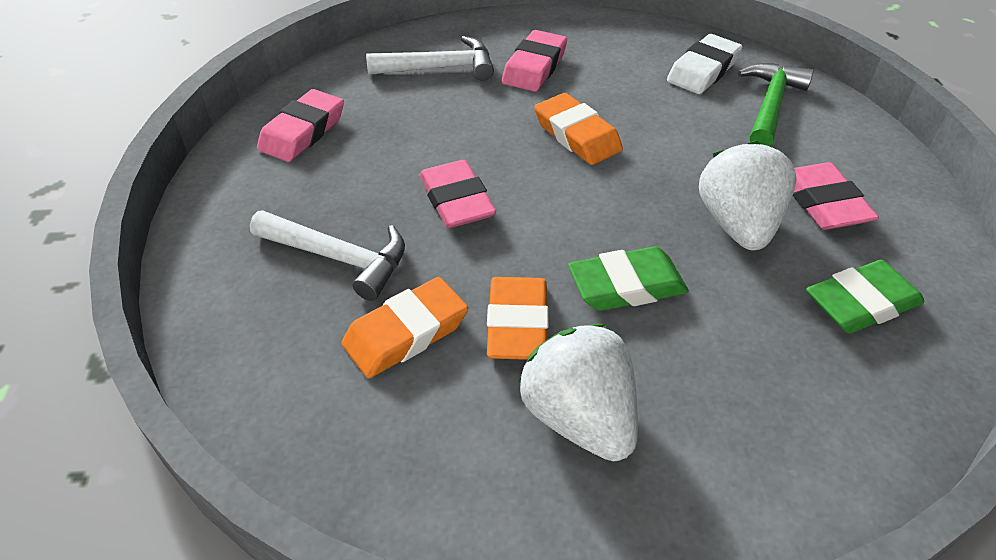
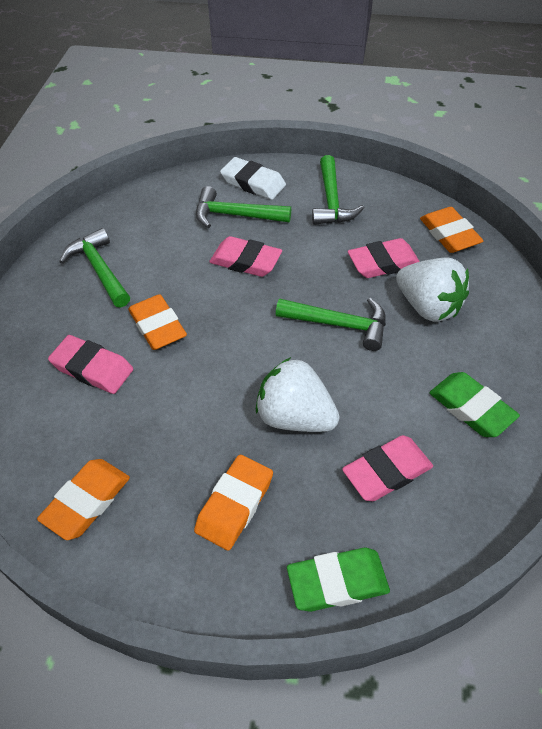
green hammer: [738,63,814,146] = 1 -> [59,228,130,307] [196,186,291,228] [276,298,386,351] [312,155,364,225] = 4
orange eraser: [342,277,468,378] [487,277,549,360] [534,93,623,165] = 3 -> [37,459,130,540] [128,294,187,350] [194,455,273,551] [420,207,484,253] = 4
white hammer: [250,210,405,301] [366,36,494,81] = 2 -> none = 0

